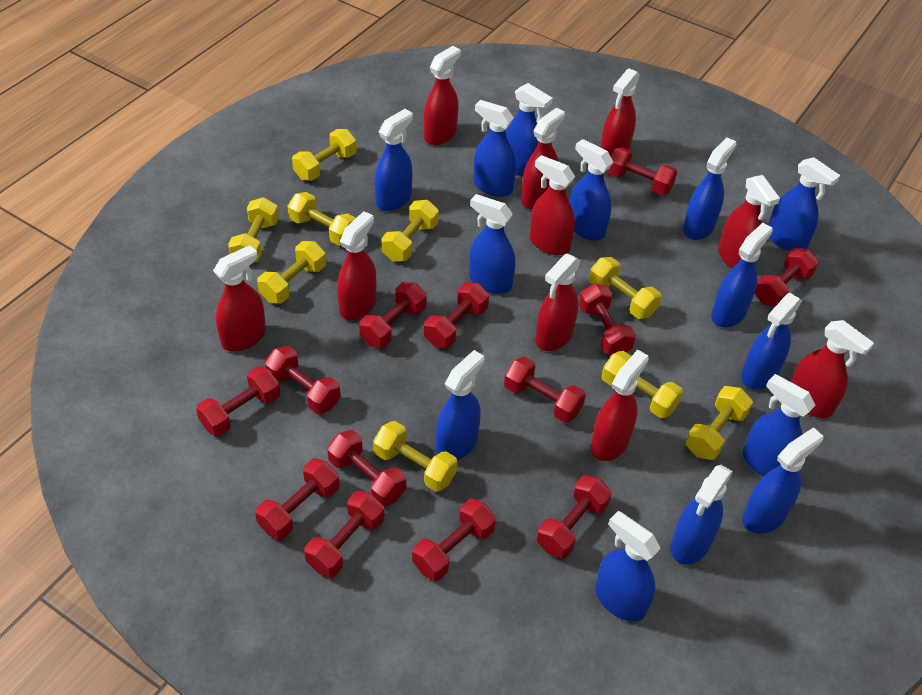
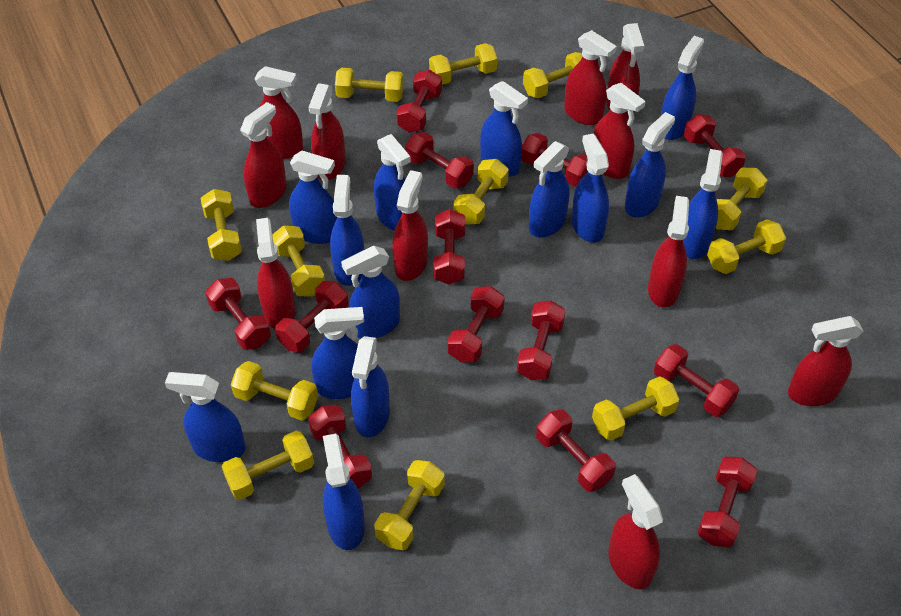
red spray bottle: [213,245,266,352] [337,211,376,320] [424,46,461,145] [521,107,565,210] [530,155,575,256] [535,254,581,351] [591,350,649,461] [600,69,640,156] [718,175,780,268] [791,320,874,418] = 10 -> [240,102,287,208] [255,66,304,159] [256,218,296,329] [308,83,346,180] [392,170,428,281] [564,30,617,125] [593,83,646,179] [606,23,644,119] [608,474,663,589] [648,196,689,307] [788,316,863,406] = 11
yellow dumbbell: [228,197,279,263] [257,241,326,304] [288,192,356,246] [292,129,357,181] [373,421,458,492] [381,200,439,261] [589,257,662,319] [601,351,683,418] [685,386,753,460] = 9 -> [201,189,242,261] [222,431,314,500] [231,361,318,421] [272,225,325,297] [335,68,404,102] [374,460,445,550] [429,43,497,85] [454,159,509,225] [523,52,583,98] [592,376,679,441] [707,219,786,274] [716,168,767,230] = 12

